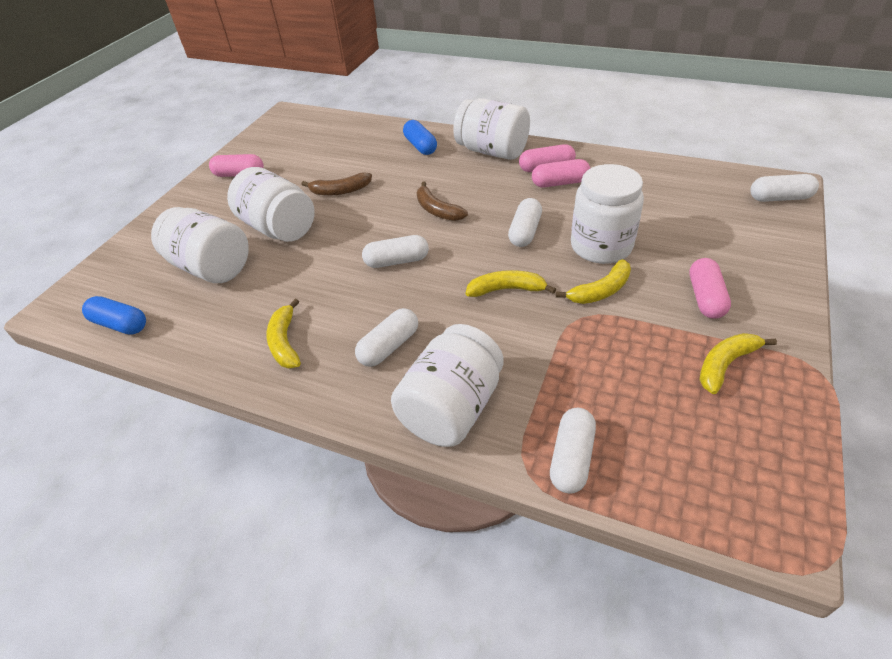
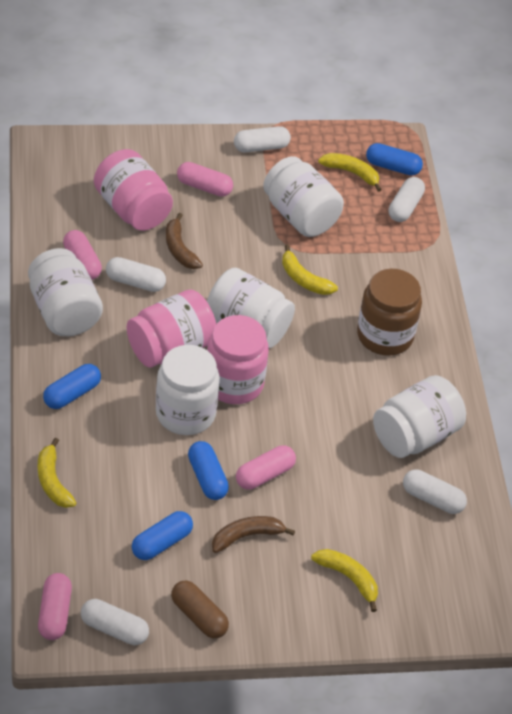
blue capsule: [82,296,146,334] [403,120,437,155] = 2 -> [43,364,101,409] [132,511,193,560] [188,441,229,500] [366,143,423,175] = 4
brown capsule: none = 0 -> [171,581,229,638] = 1
brown jar: none = 0 -> [357,268,422,356] = 1
pink jar: none = 0 -> [94,149,173,231] [127,289,216,367] [207,315,269,404] = 3

